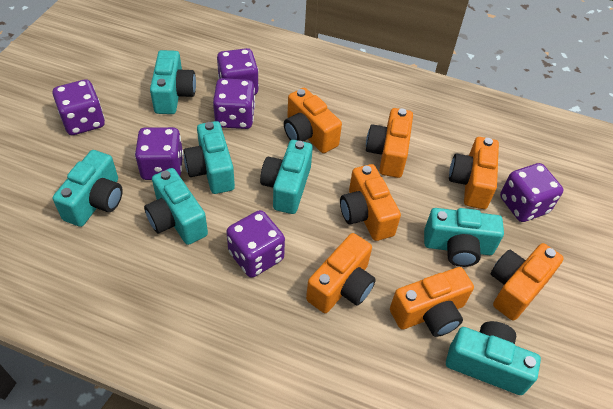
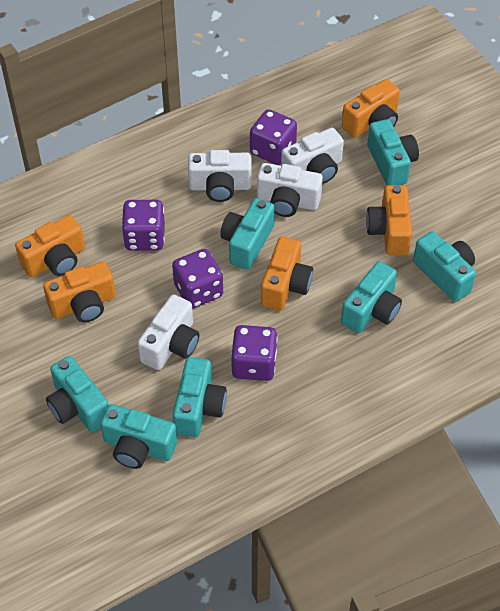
orange camera: [284,88,342,153] [306,233,376,313] [340,164,401,241] [366,108,413,178] [390,267,474,337] [449,137,499,209] [491,243,564,321] = 7 -> [15,215,85,277] [43,261,116,322] [261,237,313,311] [342,79,400,138] [366,185,412,255] = 5
purple dice: [53,79,105,135] [135,127,183,180] [213,78,255,129] [217,48,259,95] [226,210,285,278] [500,163,563,222] = 6 -> [122,200,165,251] [172,249,223,308] [231,325,278,381] [250,109,297,165] = 4
white camera: none = 0 -> [137,294,199,370] [188,150,252,202] [257,163,323,217] [281,128,344,184] = 4

